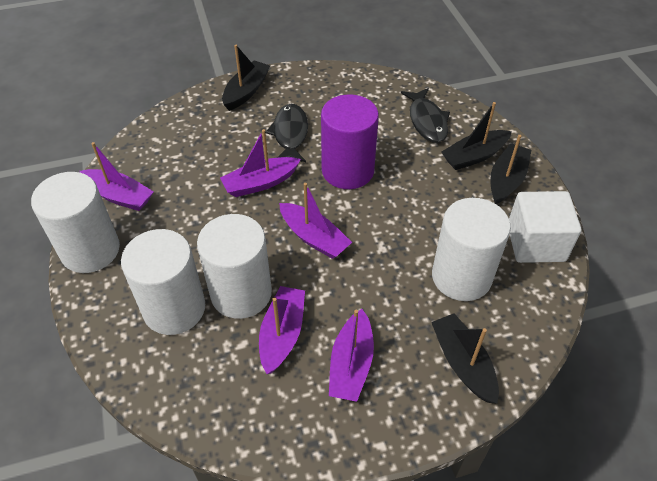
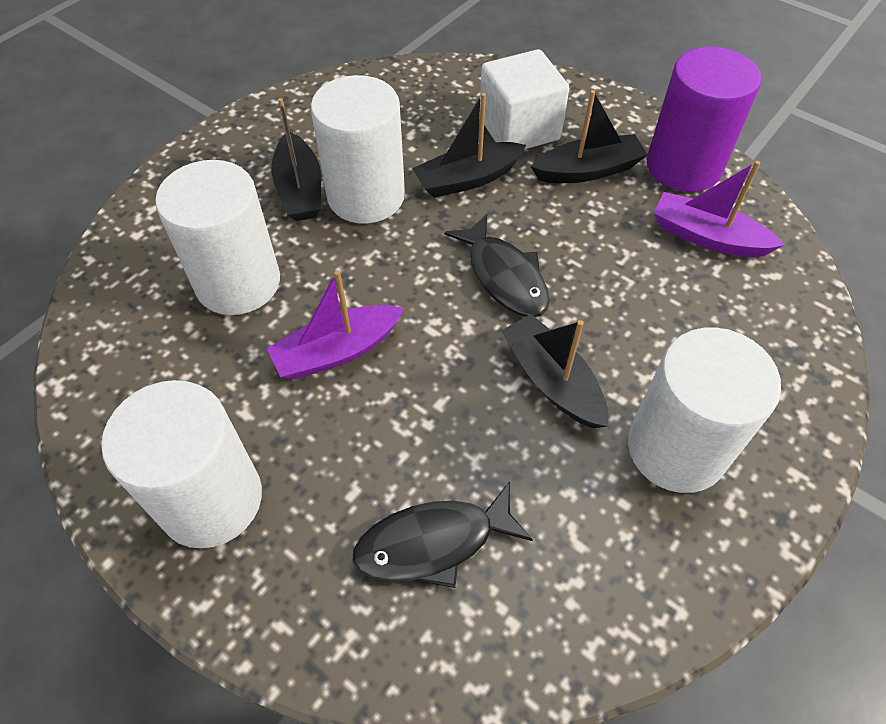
purple boat: [80,142,154,211] [220,129,301,197] [259,286,305,374] [279,183,352,259] [329,309,374,402] = 5 -> [267,270,404,379] [654,161,784,257] = 2

